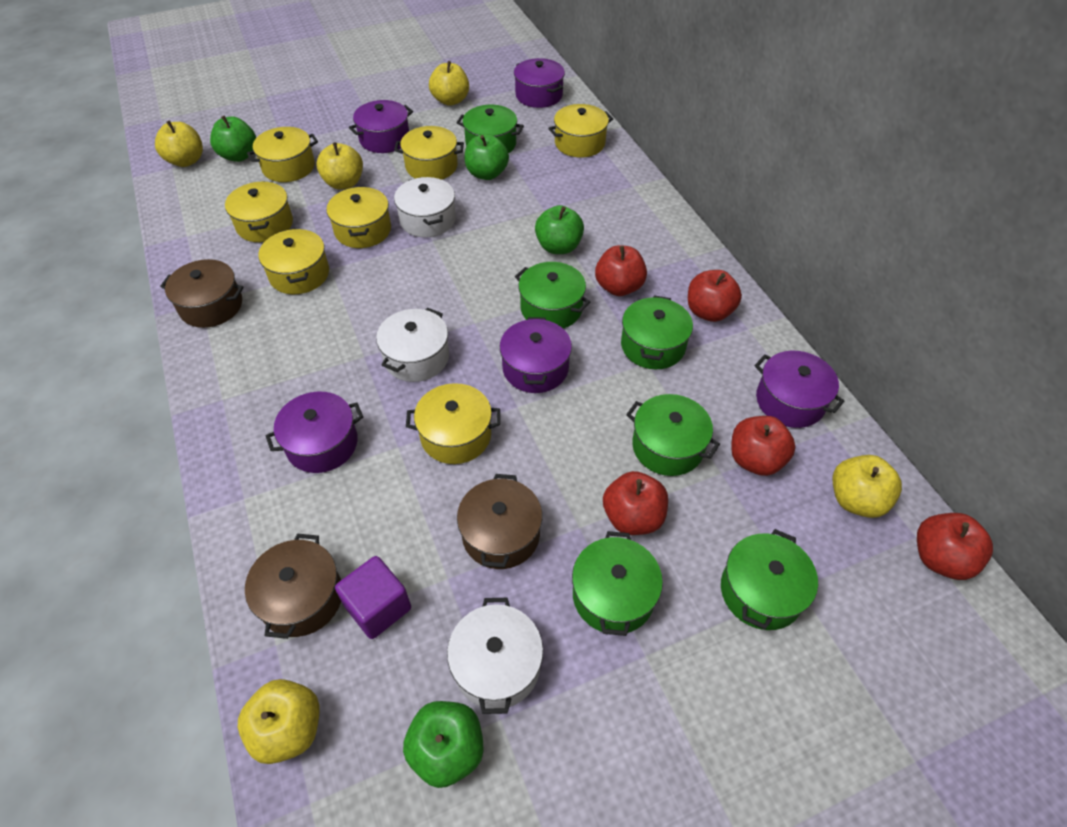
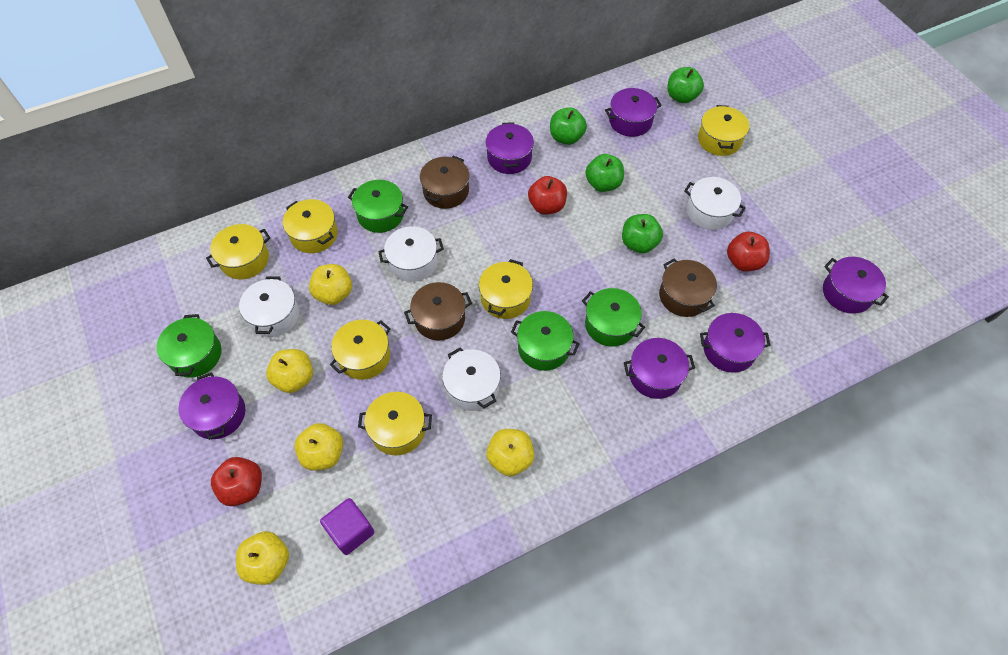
green pot: [457,105,524,153] [515,262,590,328] [572,531,663,636] [621,295,693,369] [626,394,720,476] [721,529,818,630] = 6 -> [156,314,221,377] [348,180,408,233] [511,311,580,371] [582,288,645,347] = 4
purple pot: [266,392,363,473] [349,100,413,153] [500,317,572,393] [514,58,565,108] [755,351,845,428] = 5 -> [178,372,245,440] [486,122,534,174] [605,88,662,137] [624,338,695,399] [700,313,771,373] [823,257,889,314] = 6
red apple: [595,245,647,296] [603,471,668,535] [688,270,742,322] [731,416,796,476] [917,513,993,580] = 5 -> [211,457,262,506] [528,176,567,214] [727,232,770,271] = 3
white pot: [376,308,449,382] [394,177,456,238] [447,598,543,714] = 3 -> [239,276,299,337] [378,226,444,282] [442,348,501,411] [684,177,746,230] = 4
yellow pot: [225,181,293,242] [247,127,318,182] [258,228,329,294] [326,186,391,248] [394,126,464,180] [406,383,500,464] [548,104,613,158] = 7 -> [206,224,270,279] [283,199,338,253] [330,320,391,380] [358,392,432,455] [479,259,533,319] [698,105,749,156] = 6

